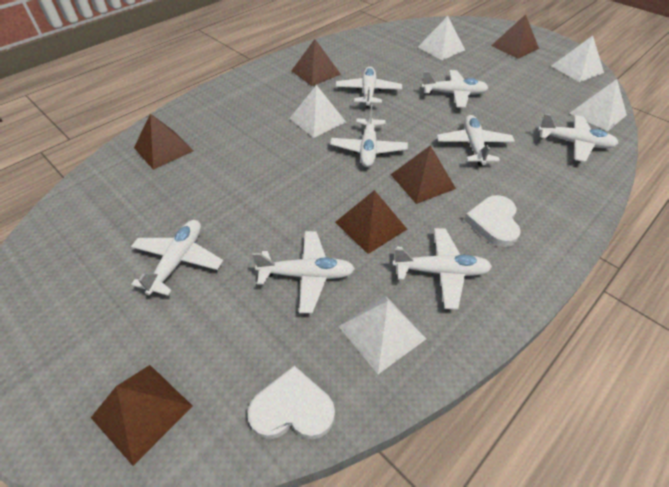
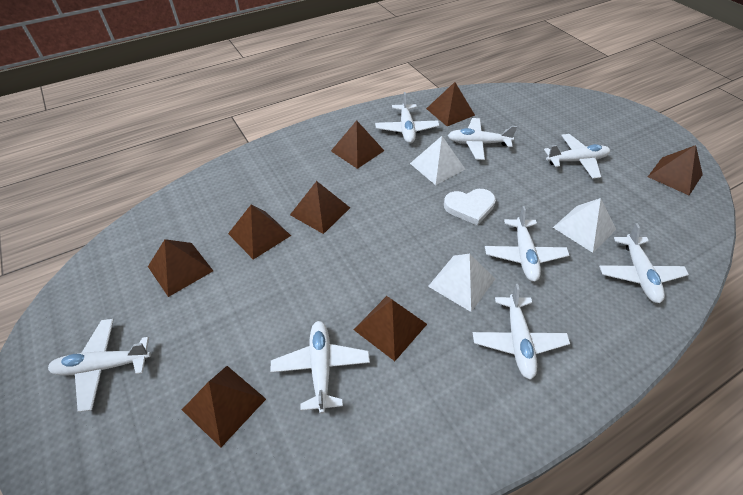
brown pyramid: [91,365,192,466] [134,113,194,170] [291,39,341,86] [335,190,407,254] [390,145,456,204] [491,14,539,59] = 6 -> [148,239,213,297] [182,366,266,447] [228,205,291,260] [290,181,350,234] [331,120,384,169] [354,296,427,361] [426,82,475,126] [648,145,703,195] = 8
white heart: [248,366,335,440] [464,195,521,247] = 2 -> [444,189,496,226] = 1
white pyramid: [289,85,346,138] [339,296,426,374] [418,16,465,60] [552,36,604,82] [569,79,627,131] = 5 -> [410,136,465,185] [428,254,495,312] [553,198,616,253] = 3

